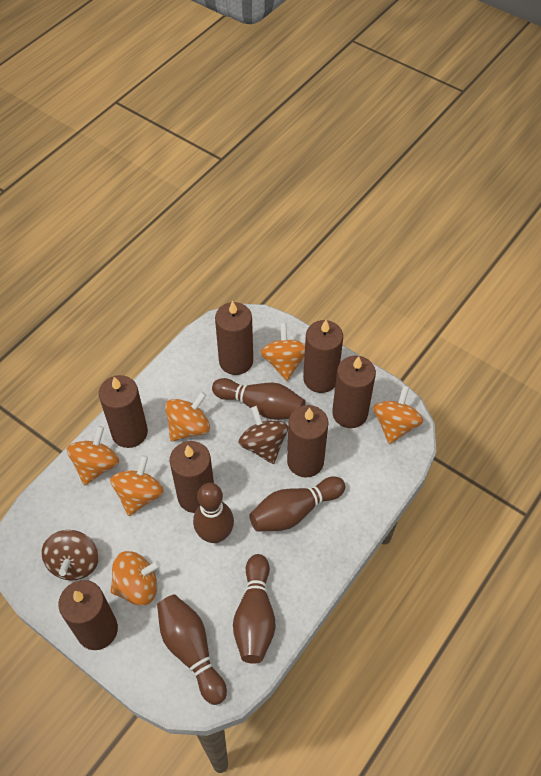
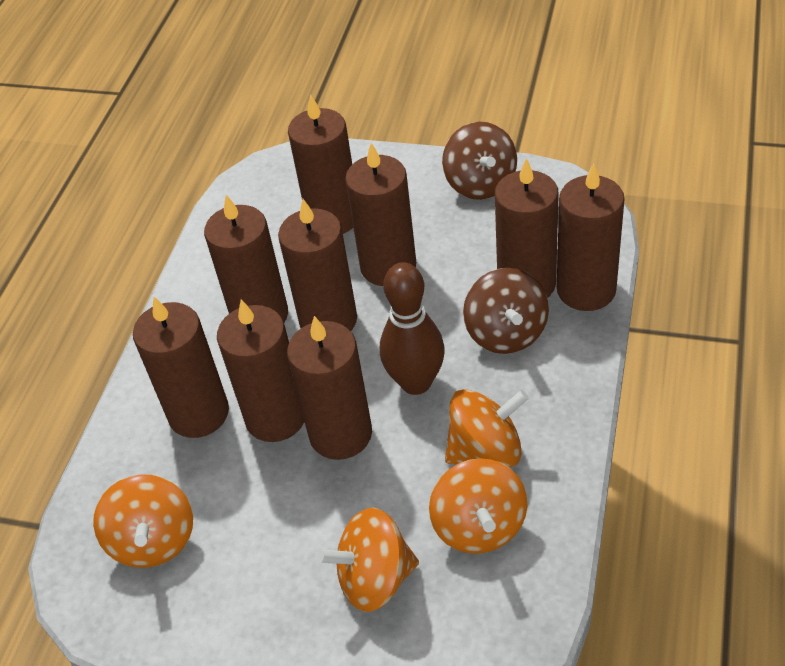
brown bowling pin: [157,594,227,705] [193,483,234,543] [212,378,305,420] [233,554,275,664] [249,476,345,532] = 5 -> [380,262,445,395] = 1
brown candle: [58,580,118,650] [99,375,148,448] [170,441,214,513] [215,301,253,375] [287,405,329,478] [303,320,343,393] [332,356,376,428] = 7 -> [133,297,229,438] [204,195,288,322] [217,299,304,442] [278,199,357,331] [287,316,372,460] [288,94,353,234] [345,143,416,286] [495,158,559,298] [557,163,625,311] = 9
orange spinning top: [67,426,119,486] [110,455,164,516] [110,551,161,606] [165,392,210,442] [260,323,305,381] [373,385,424,444] = 6 -> [93,474,193,568] [317,508,419,612] [429,458,528,554] [445,389,529,467] = 4

